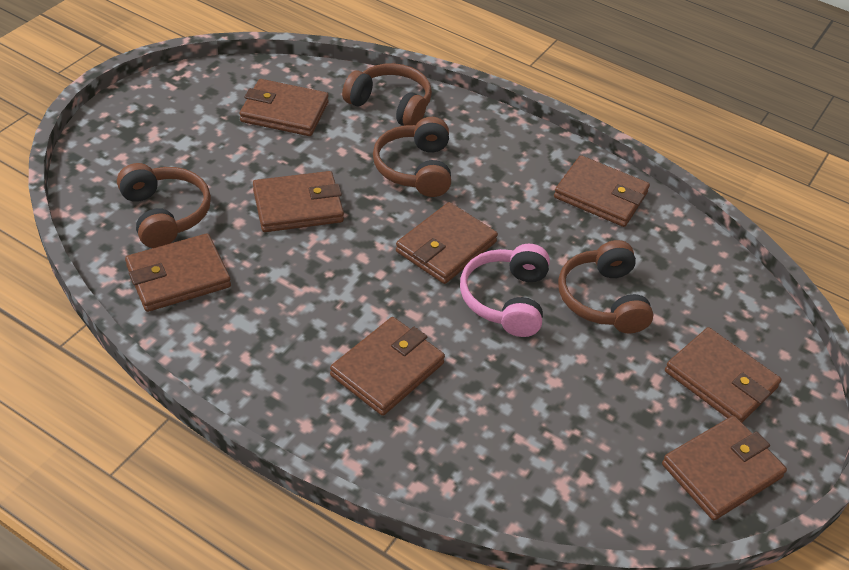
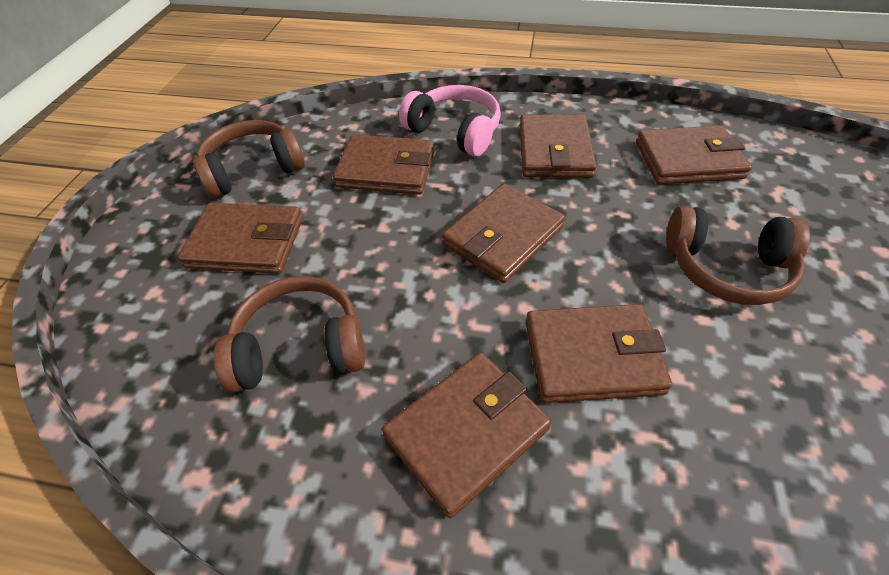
brown headphones: [117,163,211,248] [342,63,432,125] [373,117,451,197] [558,240,654,333] = 4 -> [193,120,305,198] [214,276,365,393] [666,205,810,305] = 3
brown wallet: [125,233,231,312] [239,79,329,136] [253,171,344,232] [330,317,445,416] [396,202,498,284] [554,155,650,227] [662,416,787,520] [665,327,781,423] = 8 -> [178,203,303,274] [333,134,434,195] [382,352,551,518] [442,184,565,283] [519,114,597,178] [526,304,672,403] [636,125,752,184] = 7

